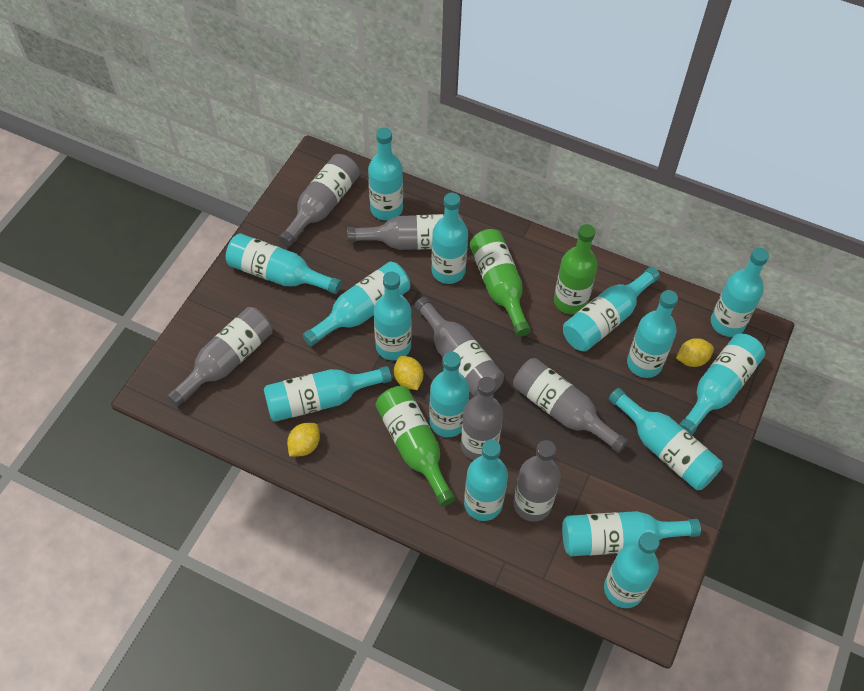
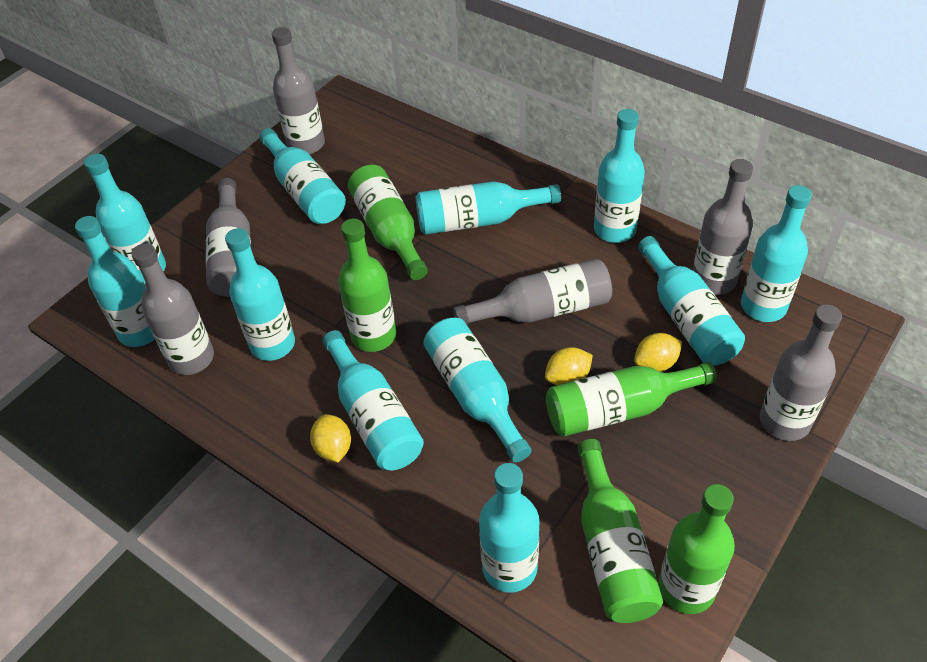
green bottle: [376,386,455,506] [470,229,531,337] [554,224,598,314] = 3 -> [338,219,396,352] [348,165,428,280] [546,362,717,437] [577,439,663,623] [658,484,735,614] = 5
grey bottle: [167,307,273,407] [279,154,360,247] [347,214,463,250] [415,297,504,397] [461,377,503,460] [513,358,628,453] [513,440,560,522] = 7 -> [131,243,214,375] [206,178,251,297] [272,27,325,155] [453,259,612,325] [693,159,753,295] [760,304,842,441] = 6
turquoise bottle: [226,233,341,294] [264,366,392,422] [302,261,410,346] [368,127,403,221] [374,272,412,360] [429,352,469,437] [431,193,468,284] [464,439,508,521] [562,511,701,556] [563,267,660,351] [604,532,660,608] [609,388,723,490] [627,290,678,378] [679,334,765,435] [711,248,769,337] = 15 -> [75,216,155,347] [84,154,166,283] [225,228,295,361] [259,128,346,224] [323,330,424,470] [416,181,561,235] [423,318,532,462] [479,463,539,593] [594,109,645,243] [638,236,745,365] [741,185,812,322] = 11

